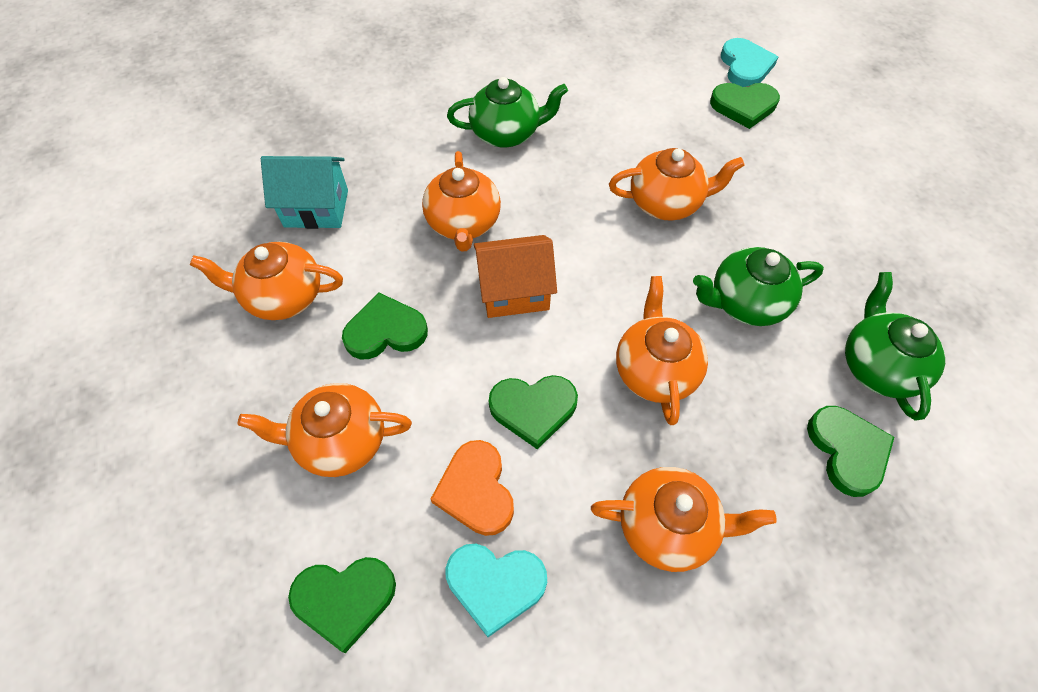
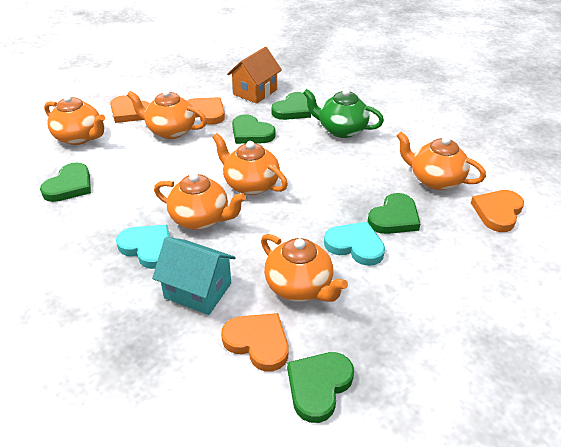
green teapot: [447,77,568,147] [693,247,824,326] [845,272,945,420] = 3 -> [303,88,384,138] = 1
orange heart: [431,440,514,536] = 1 -> [110,95,150,123] [187,97,225,125] [221,313,288,371] [471,190,524,232] = 4

